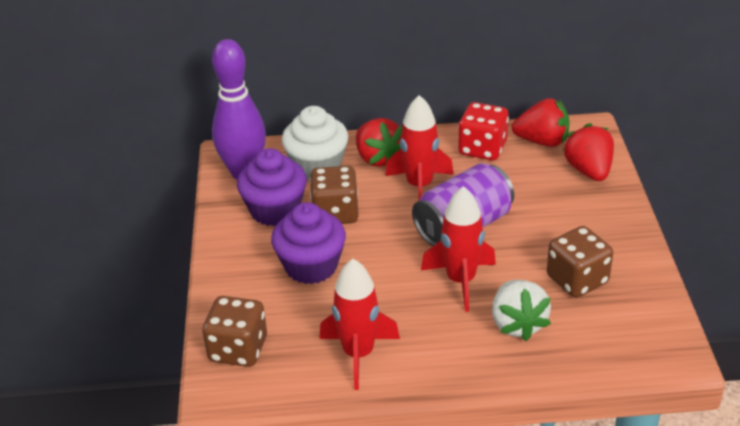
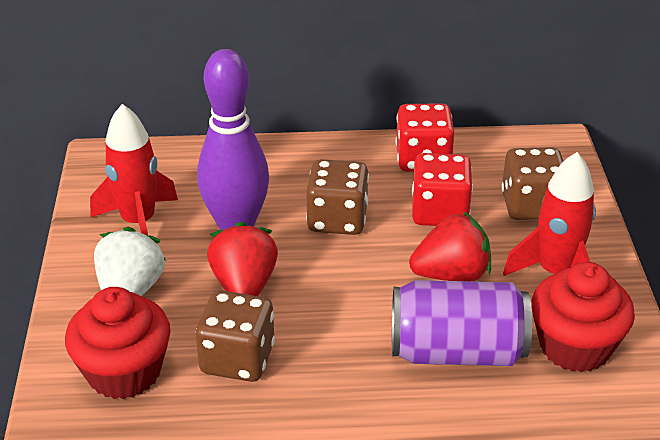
purple cupcake: [237,148,307,226] [271,202,346,284] = 2 -> none = 0
red cupcake: none = 0 -> [65,287,171,399] [531,262,635,372] = 2
red dice: [458,102,509,160] = 1 -> [396,104,455,172] [412,153,473,226] = 2
red rocket: [319,259,400,390] [385,95,454,200] [421,186,496,312] = 3 -> [90,104,178,235] [503,152,596,276] = 2
red strawberry: [356,118,402,167] [512,98,570,147] [563,123,614,181] = 3 -> [207,222,278,296] [409,211,491,281] = 2
white cupcake: [282,106,348,179] = 1 -> none = 0

